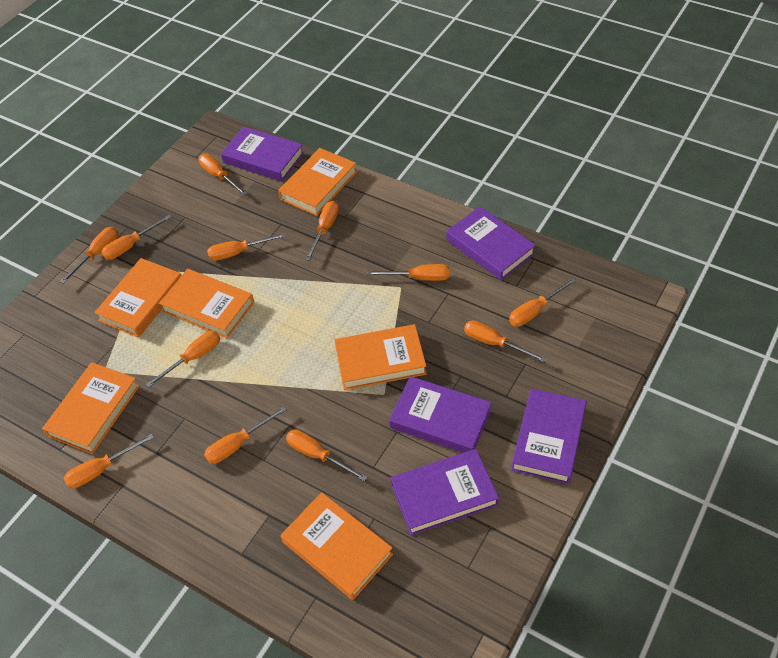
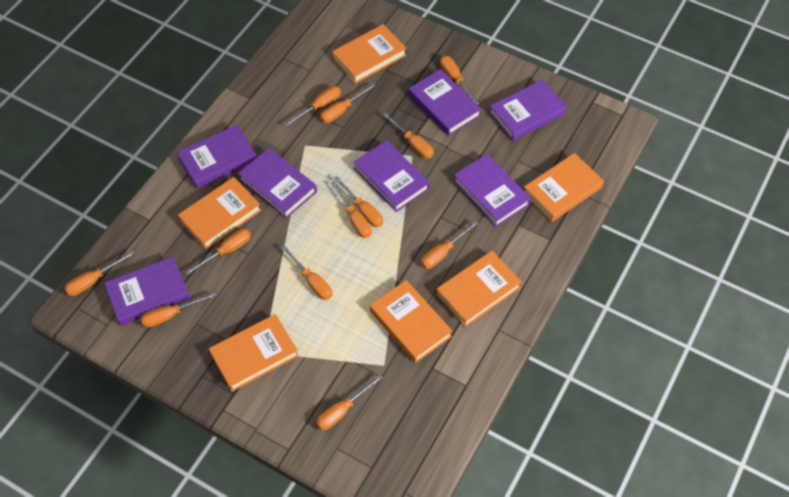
purple book: [221,127,304,182] [389,376,491,453] [391,449,499,536] [446,206,536,280] [511,388,587,484] = 5 -> [104,257,190,326] [177,125,257,189] [238,148,317,219] [353,140,430,212] [409,69,481,136] [453,154,531,227] [489,80,567,141] = 7

